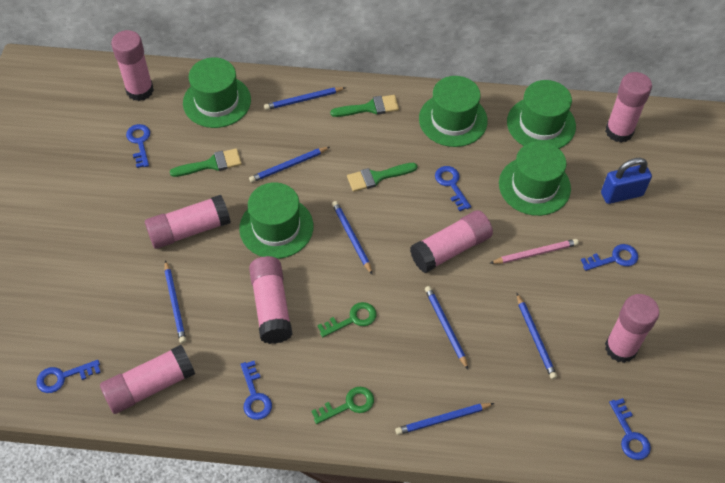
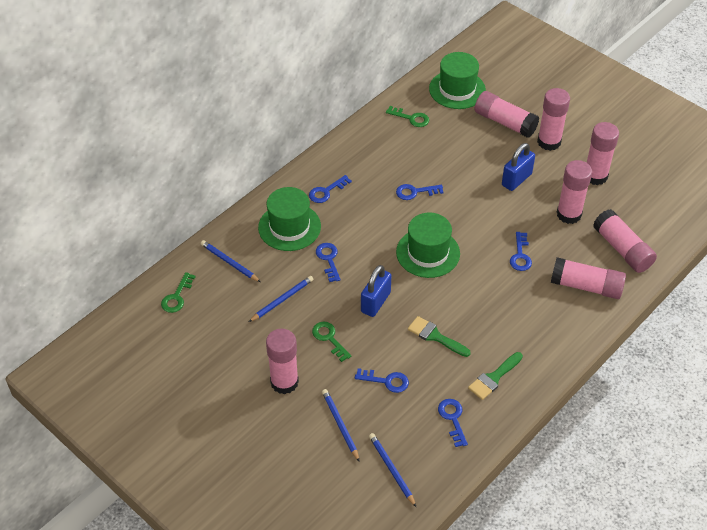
blue padlock: [601,158,652,204] = 1 -> [361,265,392,317] [502,143,535,191] = 2
blue pencil: [164,260,186,344] [249,147,330,183] [264,87,346,110] [332,201,372,274] [395,403,494,435] [425,286,468,369] [517,293,557,379] = 7 -> [201,240,261,282] [249,276,314,322] [322,389,360,462] [369,433,416,507] = 4
green brush: [170,148,242,177] [330,95,399,117] [347,163,417,192] = 3 -> [408,316,471,357] [468,352,523,400] = 2
green hat: [183,57,251,128] [239,182,313,259] [419,76,488,147] [499,141,571,216] [507,80,576,149] = 5 -> [258,187,321,251] [396,212,460,278] [429,52,486,109] = 3
green key: [311,387,374,424] [317,302,376,337] = 2 -> [161,272,196,313] [312,322,351,362] [386,106,429,127] = 3
pink pencil: [490,239,579,264] = 1 -> none = 0

